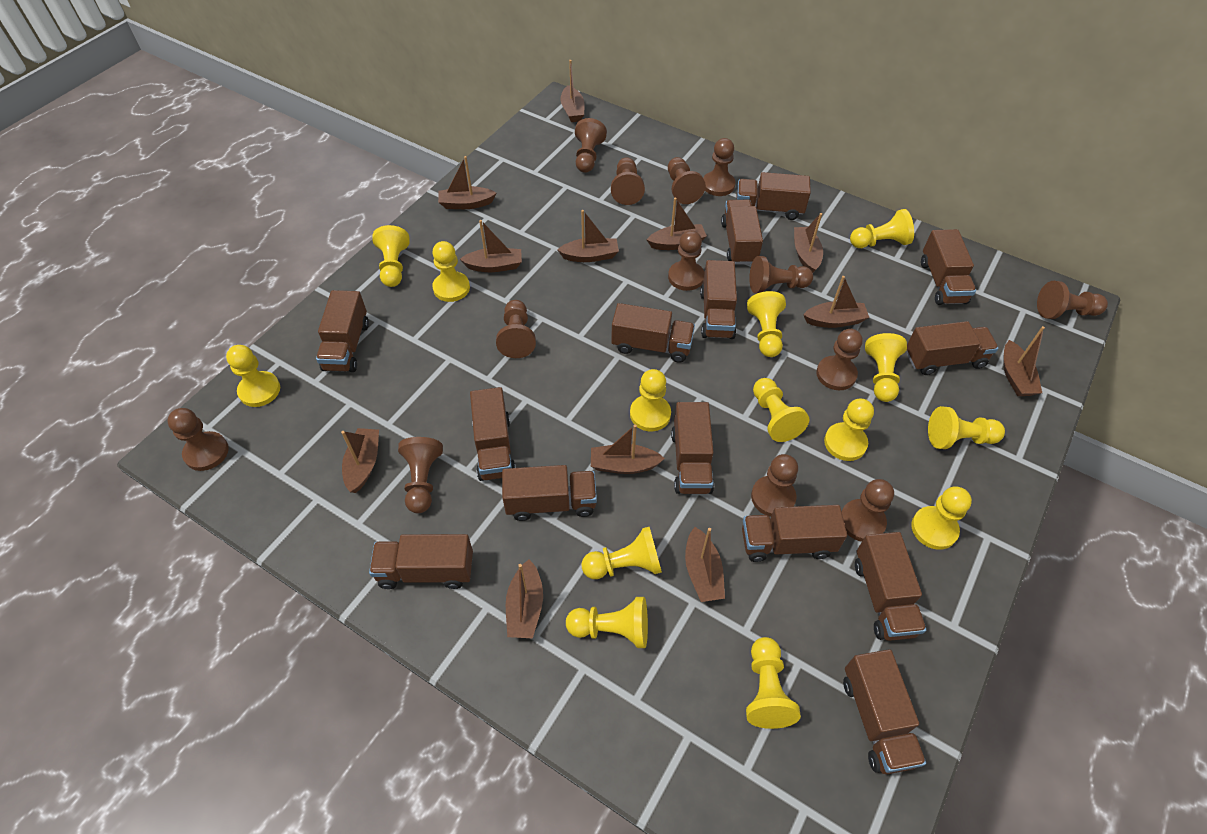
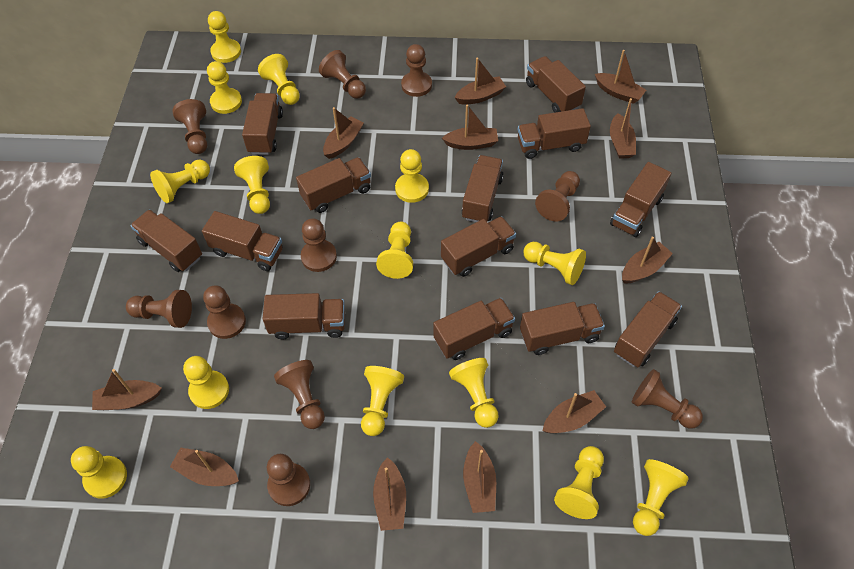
brown boat: [341,428,379,493] [438,156,496,209] [460,220,522,272] [506,560,543,638] [557,210,619,262] [560,60,584,122] [591,424,665,474] [647,198,707,250] [685,527,725,602] [794,213,823,273] [803,276,870,328] [1003,326,1045,396] = 12 -> [92,369,162,410] [170,447,239,486] [323,107,364,159] [373,457,406,531] [442,105,498,150] [454,58,506,105] [463,441,496,513] [543,390,606,434] [595,50,646,104] [610,98,636,159] [622,237,673,284] = 11
brown pawn: [167,408,229,471] [398,437,443,513] [496,300,536,358] [575,118,607,173] [611,157,645,205] [668,157,706,204] [668,230,704,291] [703,138,736,196] [749,256,813,293] [751,454,798,517] [816,329,863,390] [841,479,894,542] [1037,281,1108,319] = 13 -> [126,290,192,328] [172,99,207,154] [203,285,246,339] [267,454,310,506] [274,360,325,429] [301,219,337,272] [319,50,366,99] [401,44,432,97] [535,171,580,222] [632,369,703,429] = 10
brown truck: [316,290,369,372] [369,534,473,589] [470,387,516,481] [502,465,597,521] [611,303,695,363] [671,402,714,494] [700,260,737,339] [721,200,763,265] [736,172,811,220] [742,505,847,562] [843,649,926,774] [855,532,926,641] [907,321,998,375] [921,229,976,305] = 14 -> [130,210,202,272] [202,211,283,271] [242,93,283,155] [263,293,345,339] [296,157,371,213] [433,298,515,360] [441,216,516,277] [462,155,504,222] [518,108,591,159] [520,302,605,355] [526,56,586,113] [610,162,671,237] [614,291,682,367] = 13

